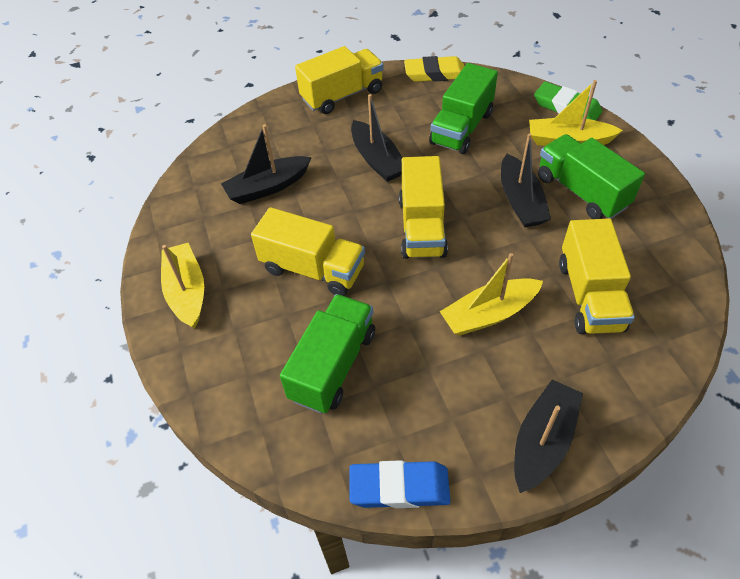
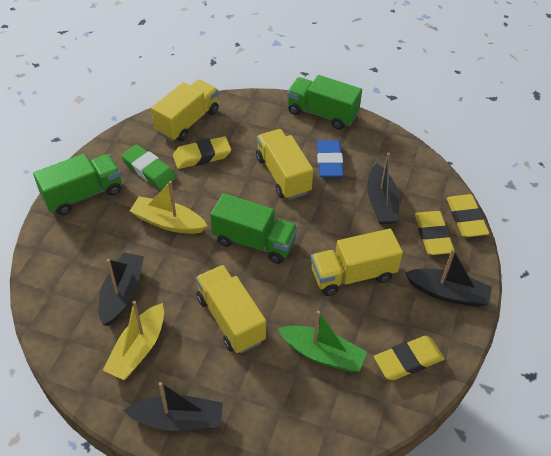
green boat: none = 0 -> [277,311,367,372] = 1
yellow boat: [161,243,204,328] [440,253,543,336] [529,80,623,146] = 3 -> [103,301,164,380] [130,181,207,234] = 2
yellow eraser: [404,56,465,82] = 1 -> [173,136,231,169] [374,336,445,380] [415,211,455,255] [447,194,489,237] = 4

